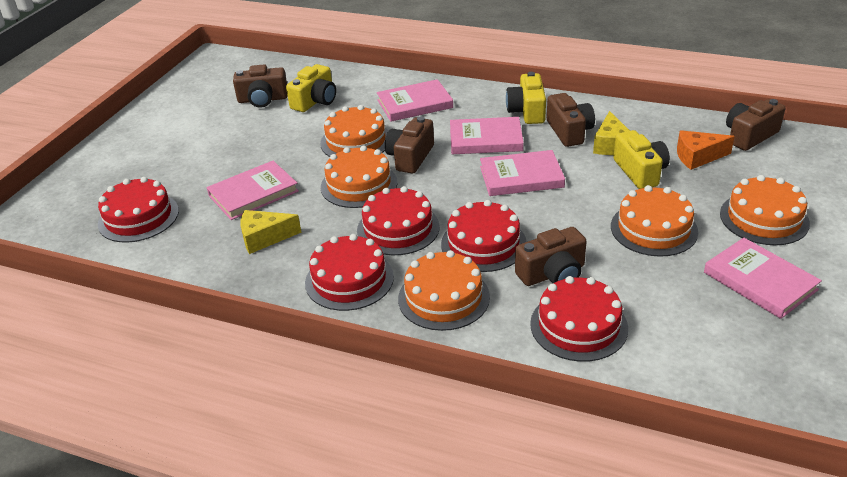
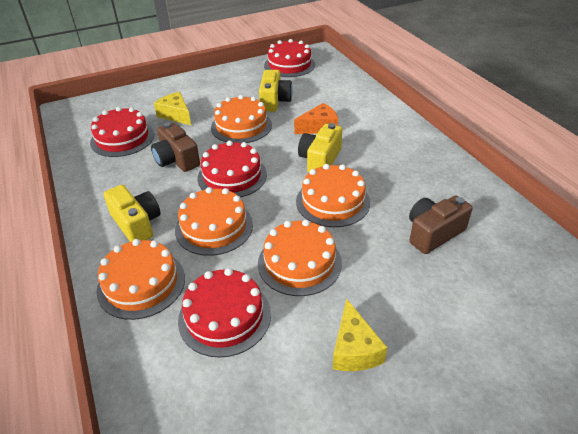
brown camera: [233,65,288,108] [385,116,434,173] [515,227,587,286] [547,93,595,147] [726,99,785,151] = 5 -> [151,123,200,172] [409,196,473,254] = 2
pink book: [207,161,299,220] [377,79,453,122] [450,117,524,154] [480,150,565,196] [704,237,822,319] = 5 -> none = 0
red cake: [98,177,179,243] [305,234,394,311] [357,186,440,255] [441,200,526,272] [530,276,628,362] = 5 -> [90,107,154,157] [178,268,271,358] [197,141,267,197] [264,39,315,77] = 4

